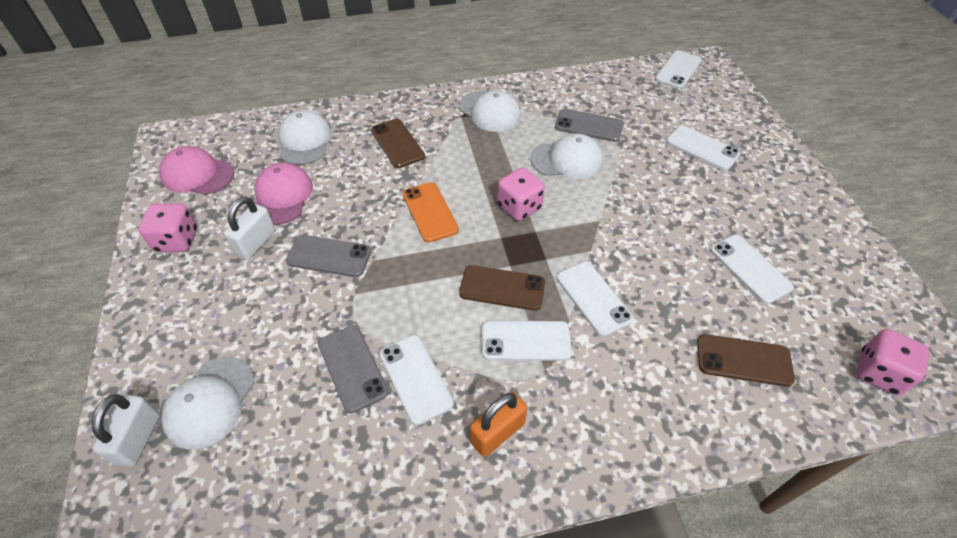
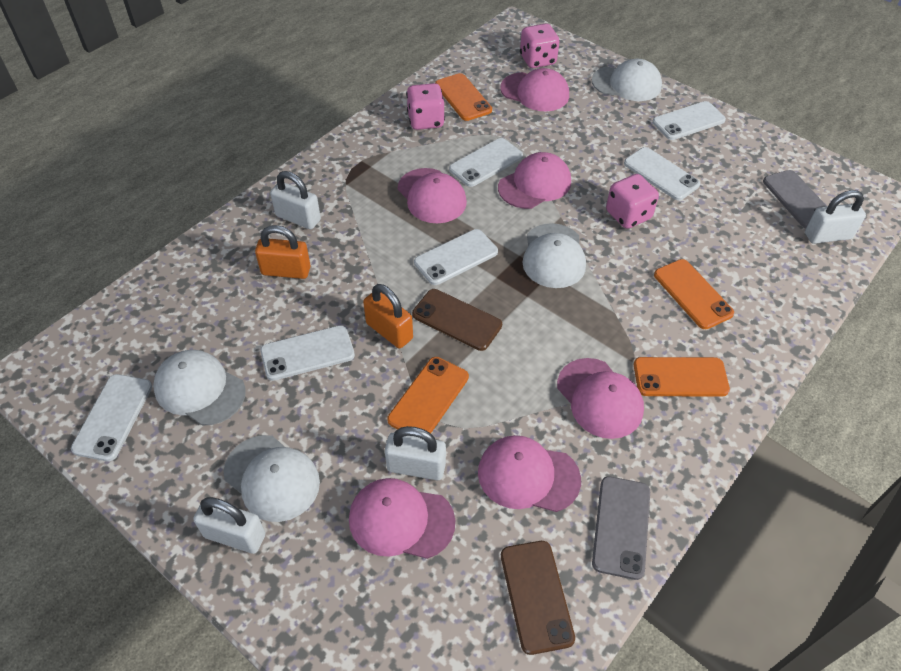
brown phone: [371,119,425,168] [459,265,545,311] [697,334,795,387] = 3 -> [412,289,502,351] [501,541,575,655] = 2
grey phone: [286,235,371,277] [318,325,388,413] [555,109,624,142] = 3 -> [592,476,650,580] [763,170,826,228] = 2
orange padlock: [470,392,527,457] = 1 -> [255,225,310,279] [363,284,413,348] = 2
orange phone: [403,182,459,243] = 1 -> [387,357,469,433] [435,73,492,121] [634,357,730,397] [654,259,734,329] = 4
pink cap: [159,146,235,195] [254,162,313,225] = 2 -> [349,478,455,559] [398,168,467,223] [478,435,581,512] [498,152,571,209] [500,68,569,111] [557,358,644,439] = 6
white padlock: [92,394,160,467] [224,196,275,260] = 2 -> [193,497,265,554] [270,171,321,229] [385,426,446,480] [805,190,866,244] = 4

